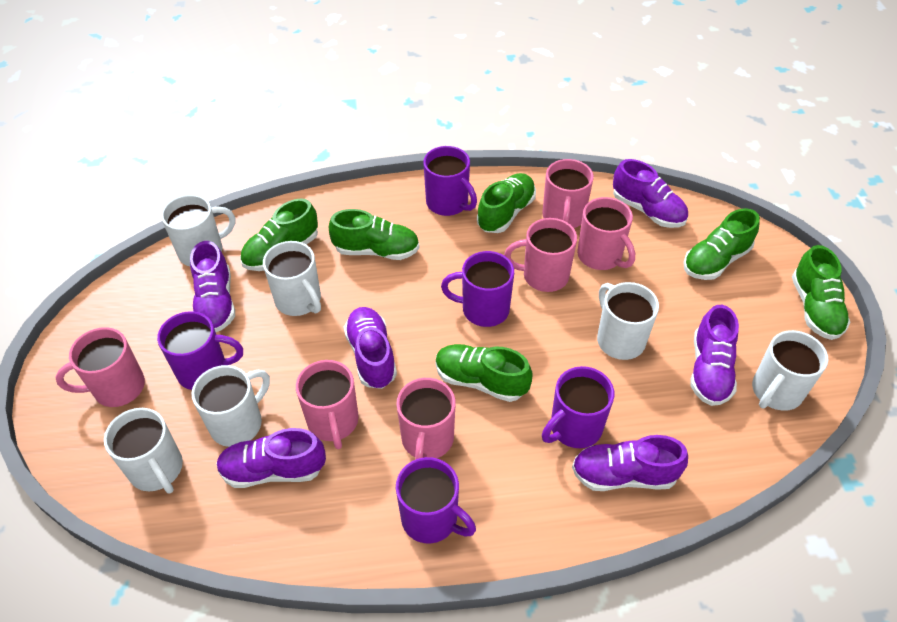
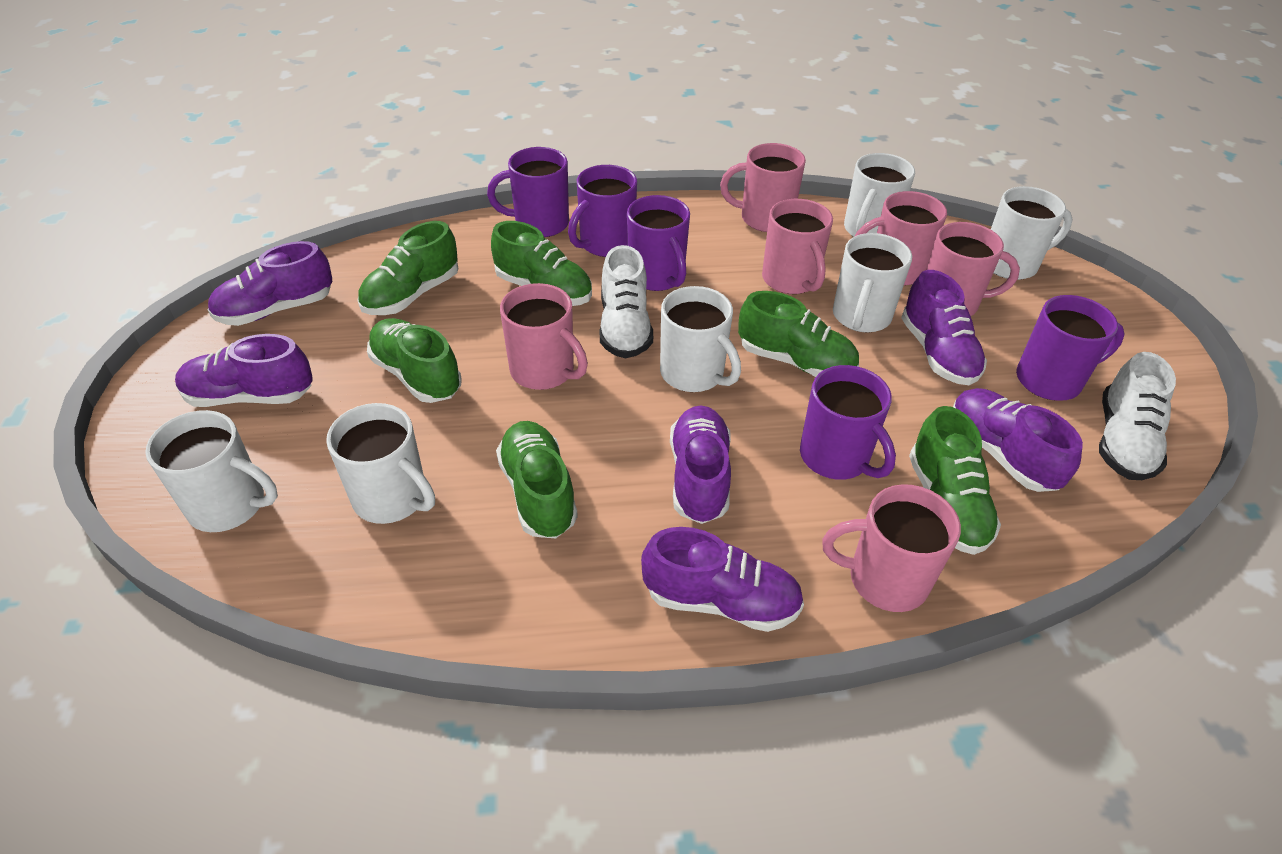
white shoe: none = 0 -> [600,245,653,358] [1099,352,1176,480] = 2

